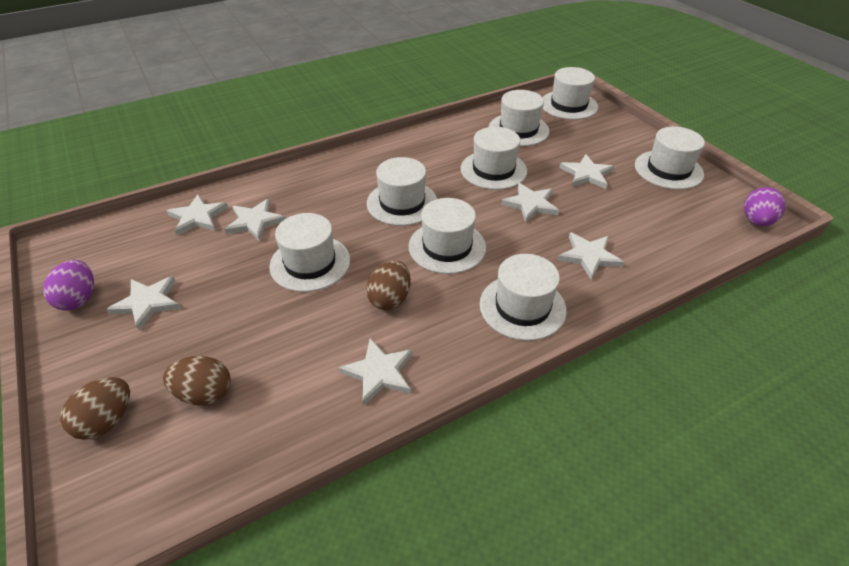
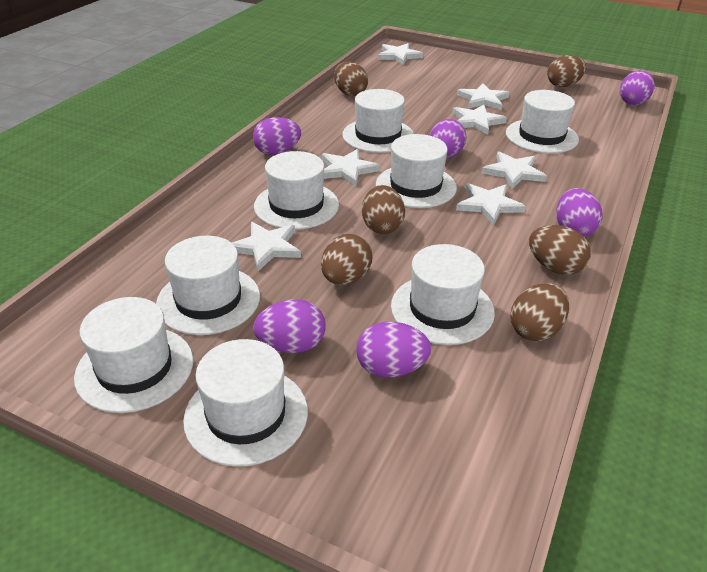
brown egg: [60,377,130,440] [163,356,231,405] [366,261,411,310] = 3 -> [321,234,373,285] [334,62,368,96] [362,185,405,234] [510,283,569,341] [529,225,591,275] [547,55,586,87] = 6
purple egg: [43,260,94,311] [744,187,786,226] = 2 -> [253,117,301,155] [253,299,326,353] [356,322,431,378] [430,119,466,158] [556,188,602,237] [620,70,655,105] = 6

